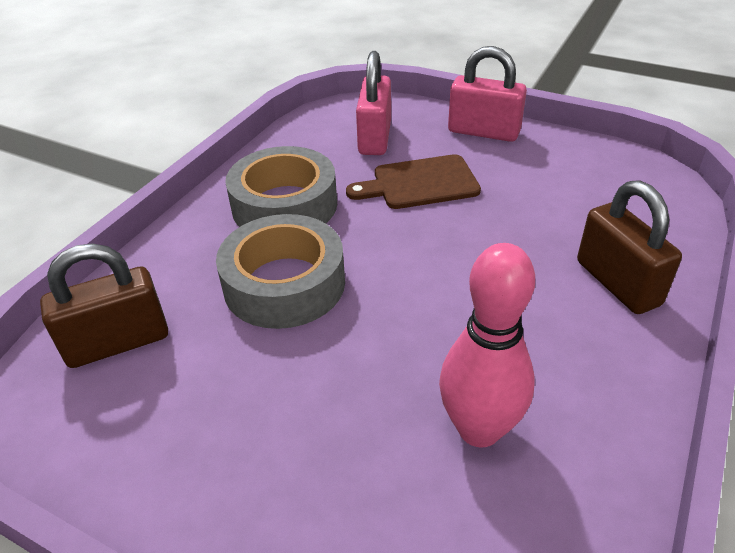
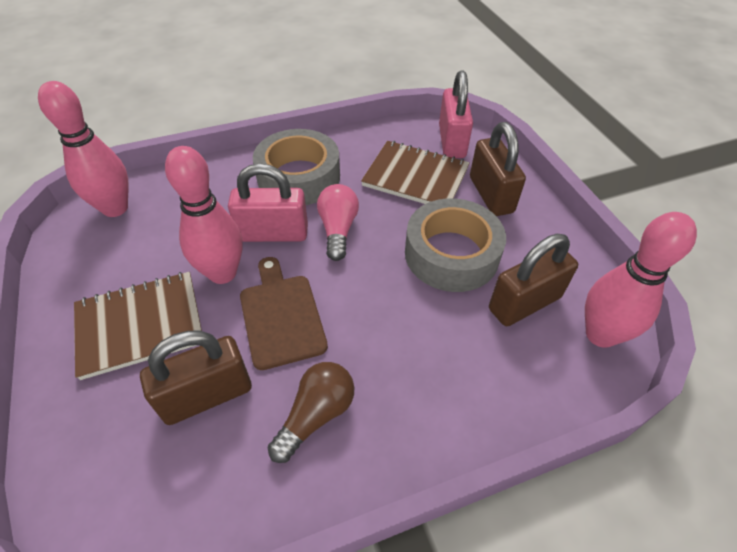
brown light bulb: none = 0 -> [267,362,354,463] = 1
brown notebook: none = 0 -> [74,272,202,380] [361,141,470,204] = 2
brown padlock: [40,243,168,368] [577,180,682,314] = 2 -> [140,331,252,425] [470,122,526,216] [489,234,578,326] = 3
pink bowling pin: [439,243,535,447] = 1 -> [38,81,129,217] [165,146,243,284] [585,212,697,348] = 3
pink light bulb: none = 0 -> [317,184,359,261] = 1

